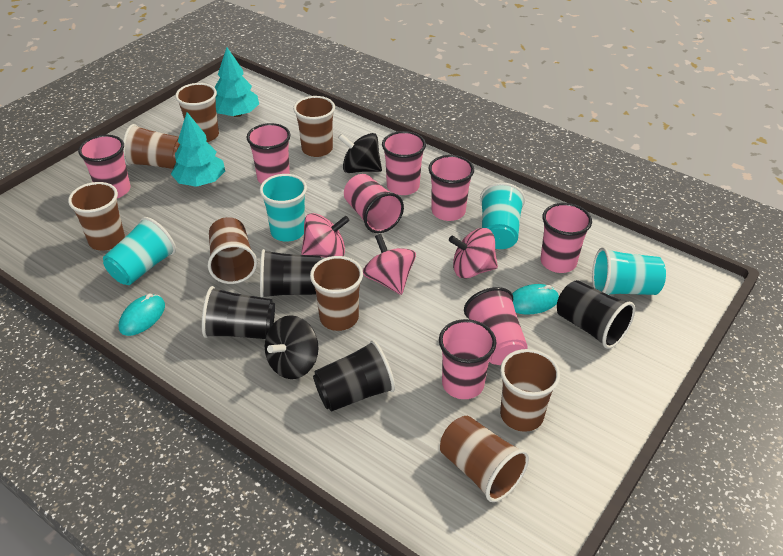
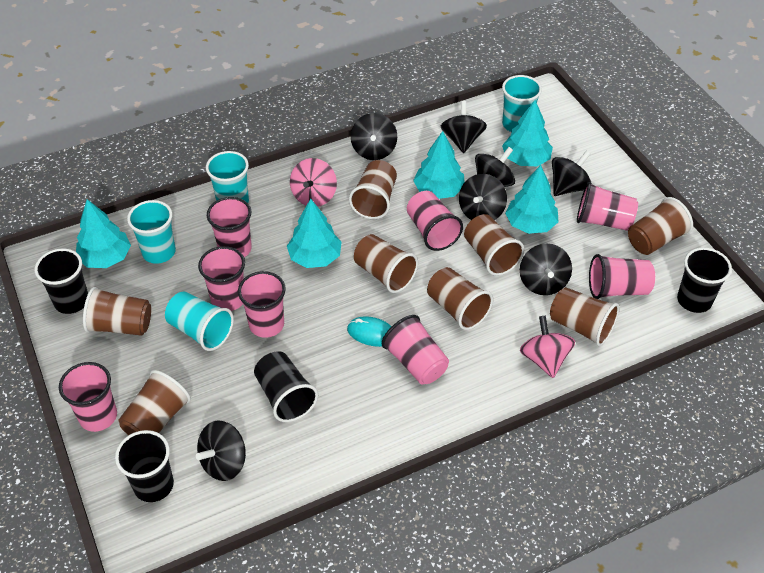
black spinning top: [265,315,319,379] [338,133,382,173] = 2 -> [196,420,246,481] [351,113,397,160] [441,101,487,153] [459,174,507,220] [475,147,515,187] [520,243,572,295] [552,151,592,196] = 7
pink spinning top: [301,213,350,258] [363,234,416,295] [449,228,498,278] = 3 -> [290,158,337,207] [520,316,575,378] = 2
turquoise mouse: [118,294,165,336] [512,284,559,315] = 2 -> [347,316,392,347] = 1
turquoise tree: [171,112,225,187] [215,47,259,117] = 2 -> [76,199,131,268] [287,199,342,268] [413,131,465,199] [502,100,553,166] [505,165,559,234] = 5

